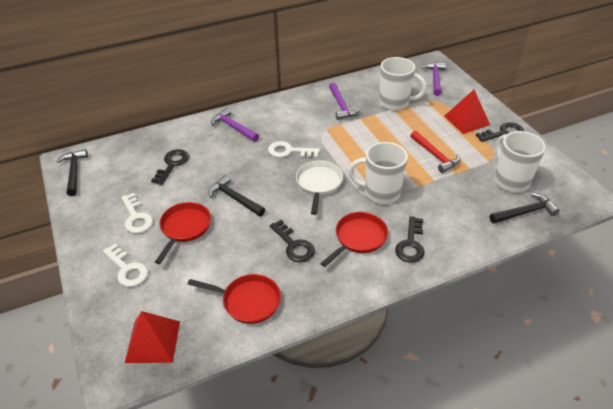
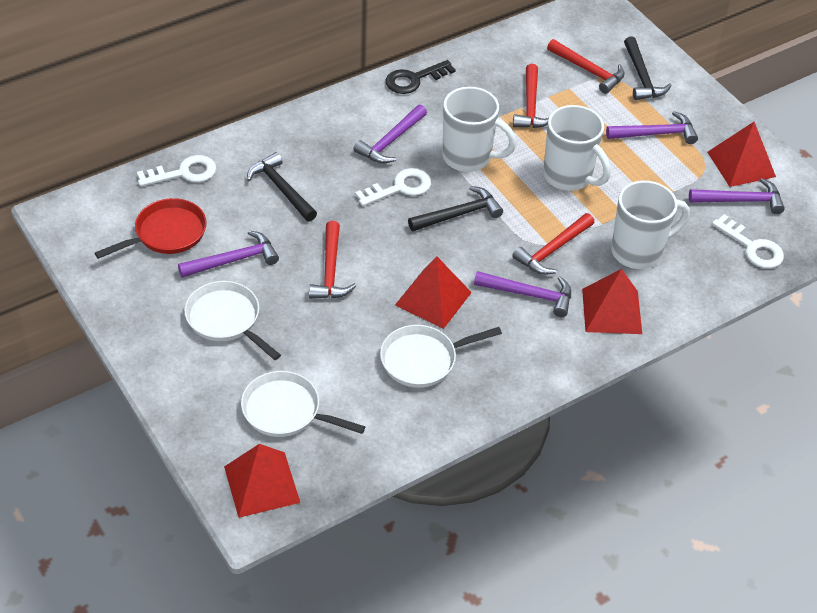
black key: [151,149,189,185] [270,220,315,262] [395,216,425,263] [476,122,524,142] = 4 -> [386,60,456,94] = 1
purple hammer: [211,108,259,142] [329,83,360,120] [421,63,446,96] = 3 -> [178,231,279,278] [353,104,427,163] [474,271,571,317] [606,111,698,144] [689,178,785,214] = 5
red hammer: [410,131,460,173] = 1 -> [309,221,356,299] [512,213,595,275] [513,64,549,128] [547,39,625,94] = 4
red pan: [155,202,211,264] [188,274,281,324] [320,212,388,267] = 3 -> [95,198,207,259] = 1
red pyramid: [125,311,180,363] [444,90,490,134] = 2 -> [224,444,300,518] [395,256,472,329] [582,269,642,334] [707,122,776,187] = 4
white pan: [296,161,343,215] = 1 -> [184,281,281,360] [241,371,365,437] [380,325,502,388] = 3

